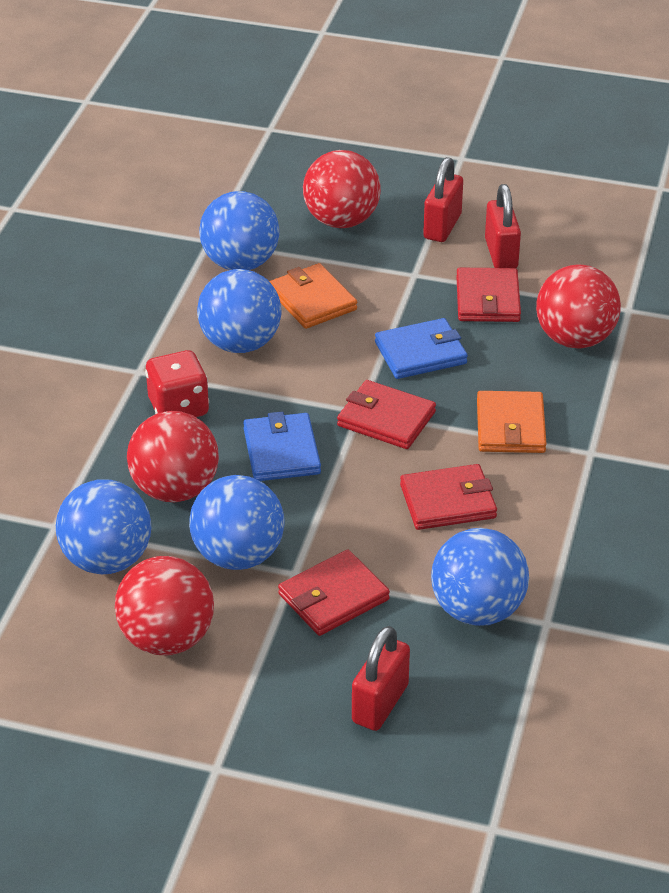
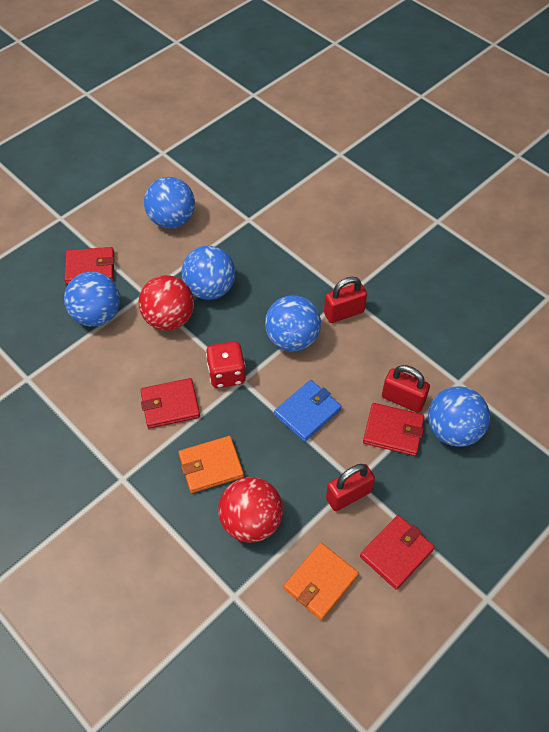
blue wallet: [243,412,321,481] [375,318,468,379] = 2 -> [274,380,341,442] = 1
red ball: [115,556,214,655] [127,411,219,502] [303,150,381,228] [536,265,621,349] = 4 -> [138,275,194,331] [218,477,283,543] = 2

